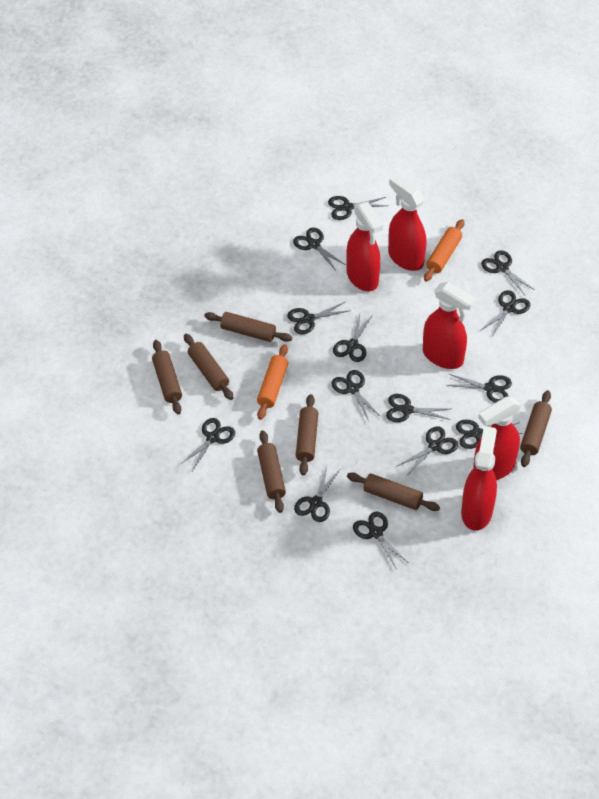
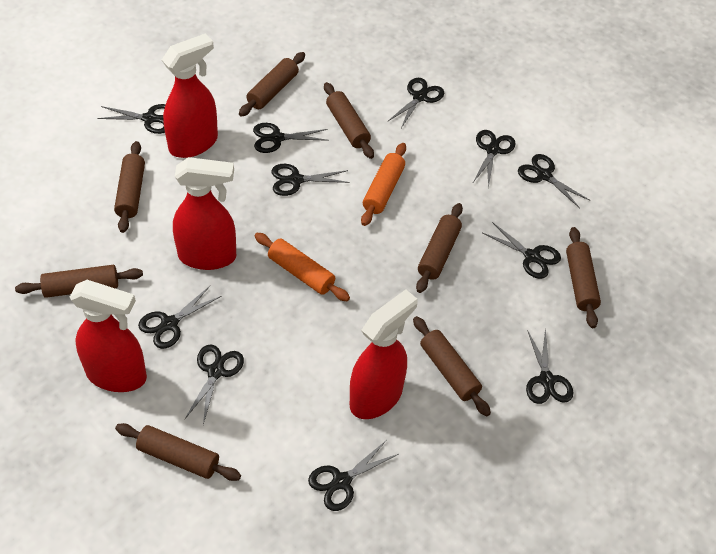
black scissors: [180,418,235,471] [287,302,351,334] [293,228,346,269] [294,466,340,522] [328,196,388,220] [331,370,381,421] [333,314,373,362] [353,512,409,570] [386,394,451,422] [398,427,458,474] [447,374,512,403] [456,420,523,449] [480,290,530,336] [481,250,535,295] = 14 -> [97,104,166,134] [138,286,221,349] [184,345,244,425] [253,123,329,153] [271,164,350,196] [308,440,399,511] [387,78,444,128] [472,130,516,188] [483,222,561,279] [518,154,590,208] [526,328,574,404] = 11
brown rolling pin: [152,340,182,414] [184,334,233,400] [204,312,292,342] [257,430,286,513] [296,394,318,475] [347,472,440,511] [520,390,552,467] = 7 -> [15,265,143,298] [114,141,145,233] [115,423,241,481] [239,52,305,117] [324,82,374,159] [413,316,491,416] [416,203,463,293] [566,227,601,328] = 8
red spray bottle: [346,202,383,291] [388,175,426,271] [423,281,476,369] [461,426,497,531] [473,397,521,480] = 5 -> [70,280,147,392] [162,33,218,158] [173,157,236,270] [350,289,418,419] = 4

